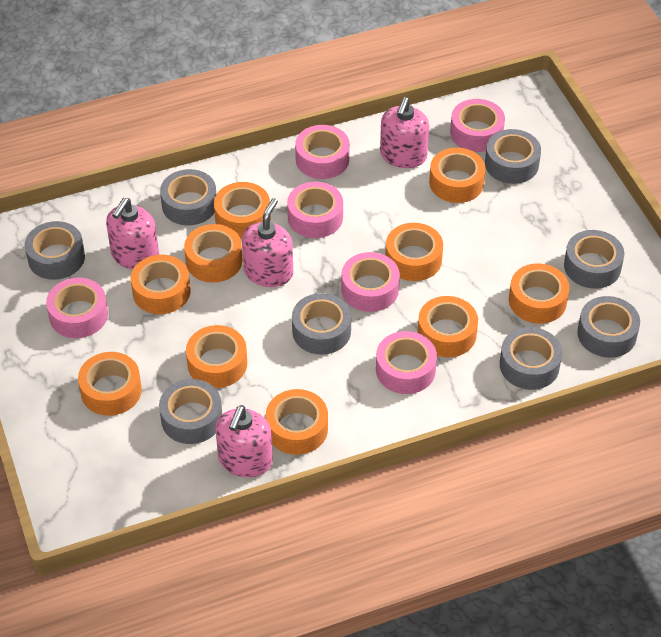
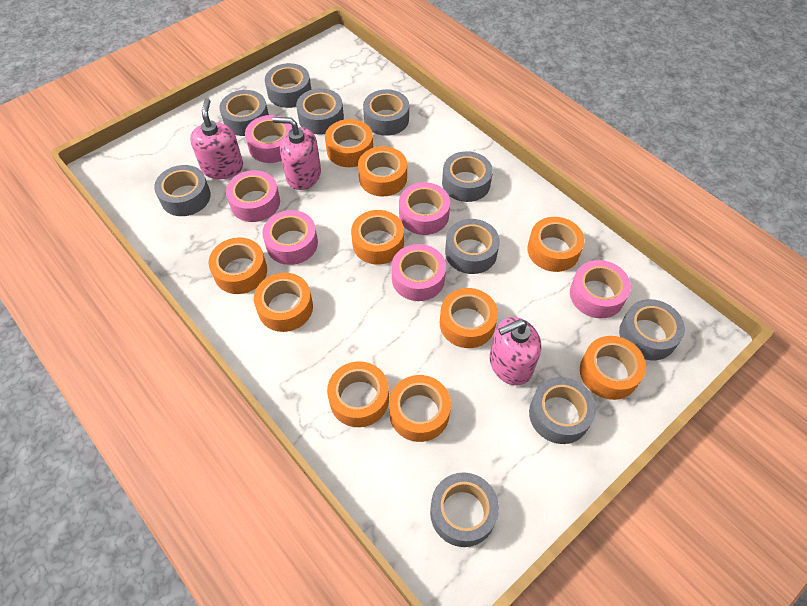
grey tape: [25,221,85,280] [159,379,222,444] [160,169,216,225] [292,293,351,355] [485,129,541,184] [500,327,562,390] [564,230,624,289] [577,296,640,358] = 8 -> [154,165,211,216] [219,90,269,136] [265,63,311,108] [296,88,344,135] [363,89,409,136] [430,472,499,547] [442,151,493,202] [445,219,500,274] [529,377,596,444] [619,299,685,360] = 10
pink soap dispenser: [106,198,159,270] [215,405,273,477] [242,198,293,287] [380,97,429,168] = 4 -> [190,98,243,179] [272,117,321,190] [490,317,541,385] = 3

